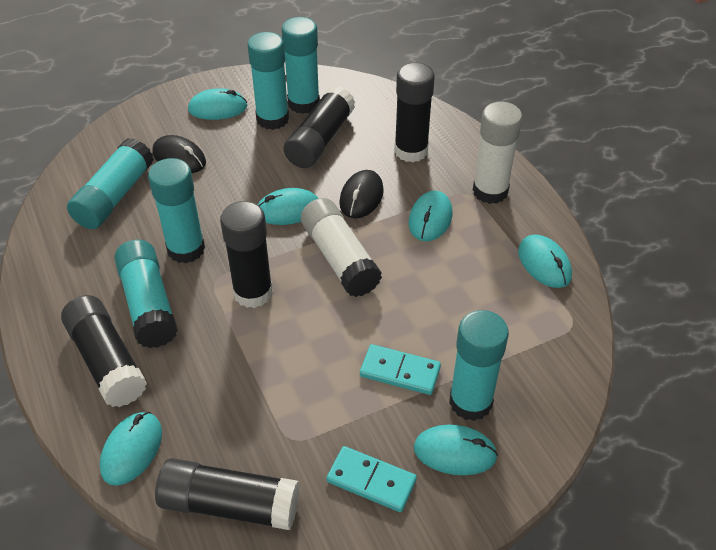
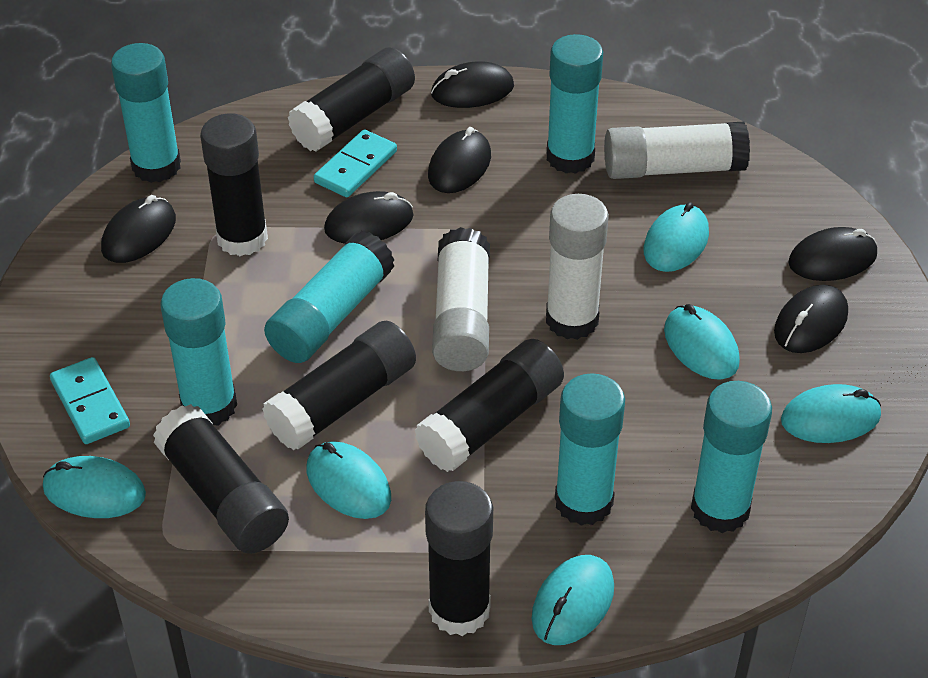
black glue stick: [61,295,147,407] [155,458,300,530] [220,201,273,308] [284,86,355,168] [394,62,435,162] = 5 -> [153,404,289,554] [200,113,268,256] [262,321,416,450] [288,47,415,152] [415,339,564,472] [425,481,493,636] = 6
black mouse: [152,135,206,173] [339,170,384,218] = 2 -> [101,195,176,263] [324,191,413,244] [428,127,491,193] [431,61,514,108] [774,285,848,353] [788,227,877,281] = 6
white glue stick: [301,198,382,297] [473,102,522,204] = 2 -> [432,227,490,371] [546,194,609,340] [604,122,750,179] = 3

